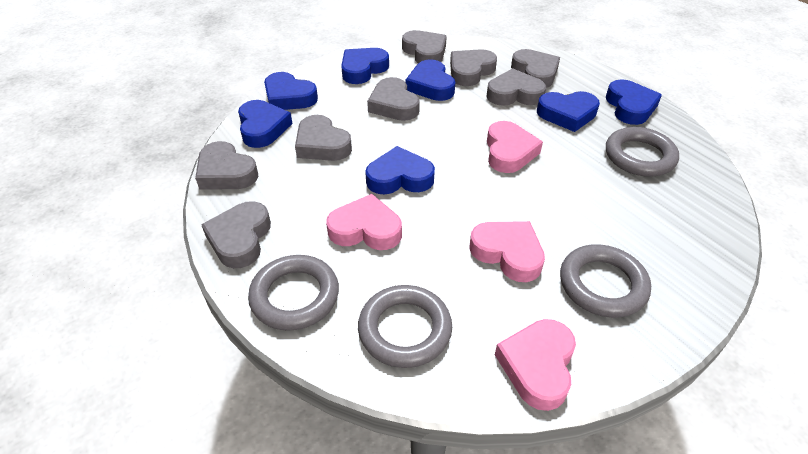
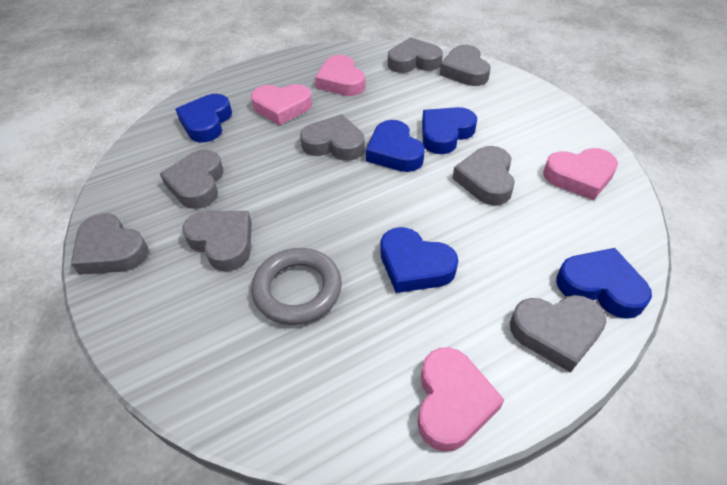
blue heart: [238,100,293,148] [264,72,318,110] [341,48,389,84] [365,146,435,195] [405,59,455,101] [537,91,600,132] [606,79,662,125] = 7 -> [175,94,232,142] [366,120,425,172] [381,227,458,293] [422,107,477,154] [556,248,652,319] = 5
grey ring: [248,255,339,331] [358,285,452,368] [560,244,651,318] [606,127,679,177] = 4 -> [251,248,342,325] = 1

